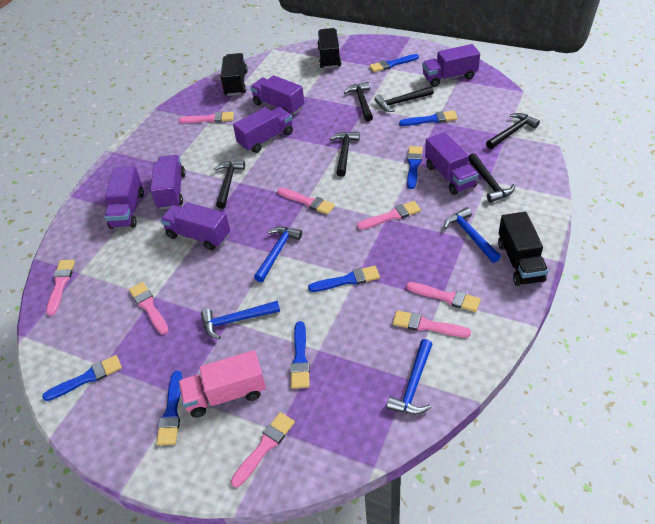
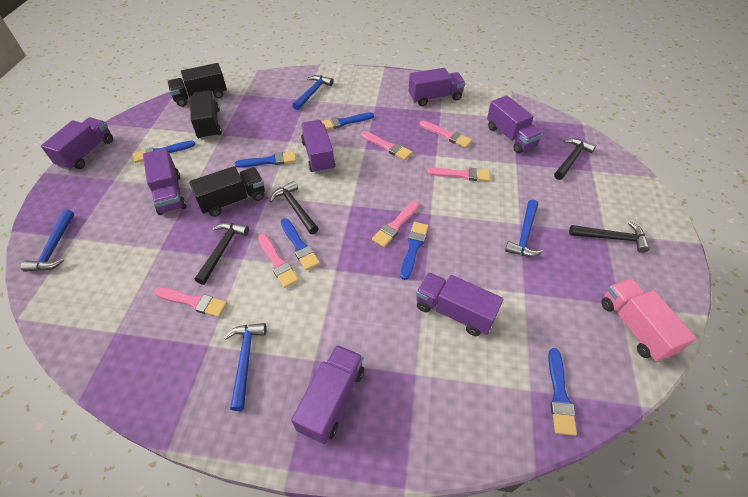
black hammer: [214,160,245,209] [330,132,360,177] [344,82,373,122] [375,86,434,112] [468,153,515,203] [486,113,540,149] = 6 -> [195,222,249,285] [270,181,319,234] [554,138,596,180] [569,222,650,253] = 4
blue brush: [42,355,122,401] [157,371,182,445] [290,321,310,389] [308,266,380,292] [369,54,419,72] [399,111,457,126] [407,146,423,189] = 7 -> [133,140,195,163] [235,152,296,168] [281,218,320,270] [321,112,374,130] [400,222,429,280] [548,348,577,436] = 6
pink brush: [46,259,75,316] [129,282,168,334] [179,112,234,123] [231,412,295,487] [278,188,335,215] [357,201,421,230] [393,311,471,337] [406,282,481,312] = 8 -> [154,287,227,317] [258,234,299,288] [361,131,412,160] [372,201,419,247] [420,120,472,148] [427,168,490,181] = 6

